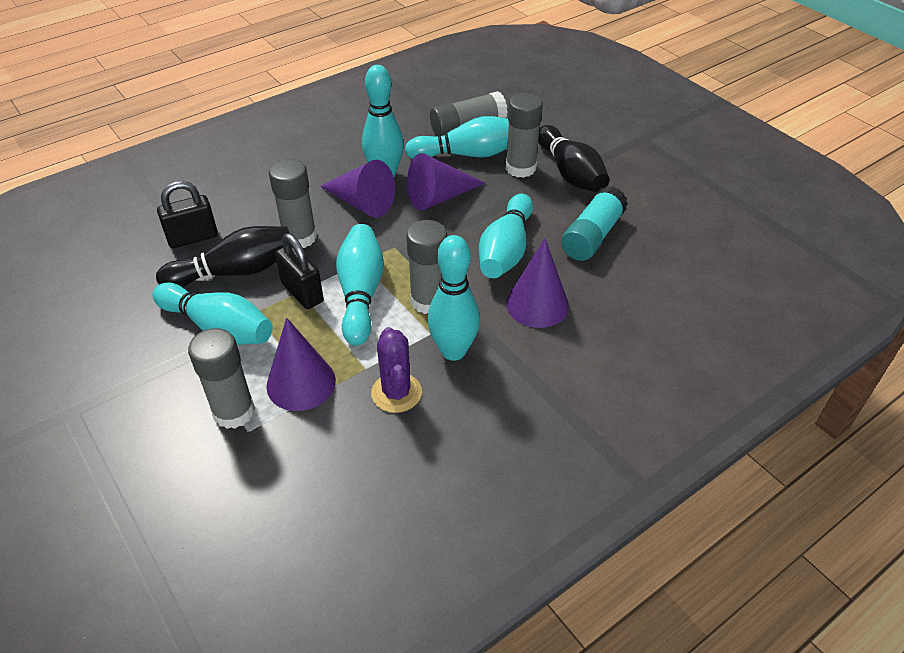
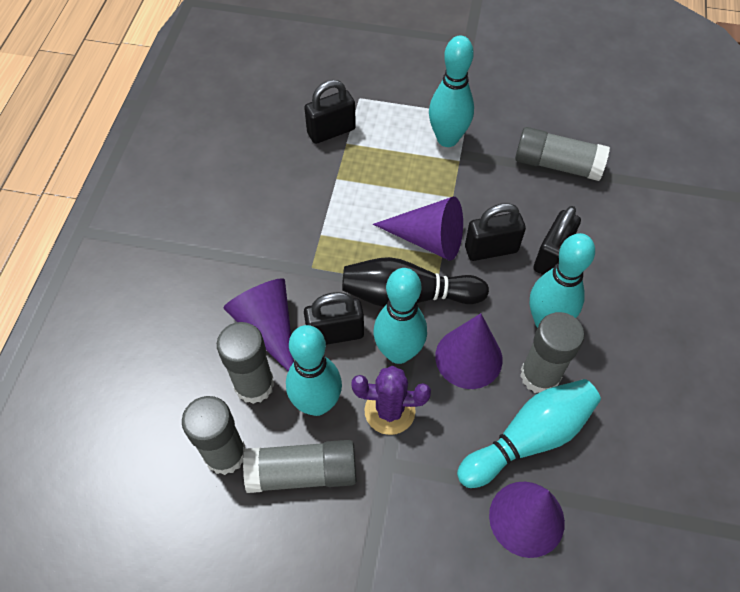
black bowling pin: [156,226,290,287] [538,125,609,192] = 2 -> [342,257,489,307] = 1
black padlock: [157,181,218,248] [275,233,324,309] = 2 -> [304,80,356,144] [304,292,364,345] [465,203,526,261] [533,206,581,275] = 4
turquoise bowling pin: [152,283,273,345] [336,224,384,346] [362,65,404,177] [405,116,509,159] [427,235,480,361] [479,194,533,278] = 6 -> [286,325,342,416] [374,268,427,364] [429,35,474,147] [457,379,601,488] [529,233,595,328] = 5
turquoise glue stick: [561,186,628,261] = 1 -> none = 0

